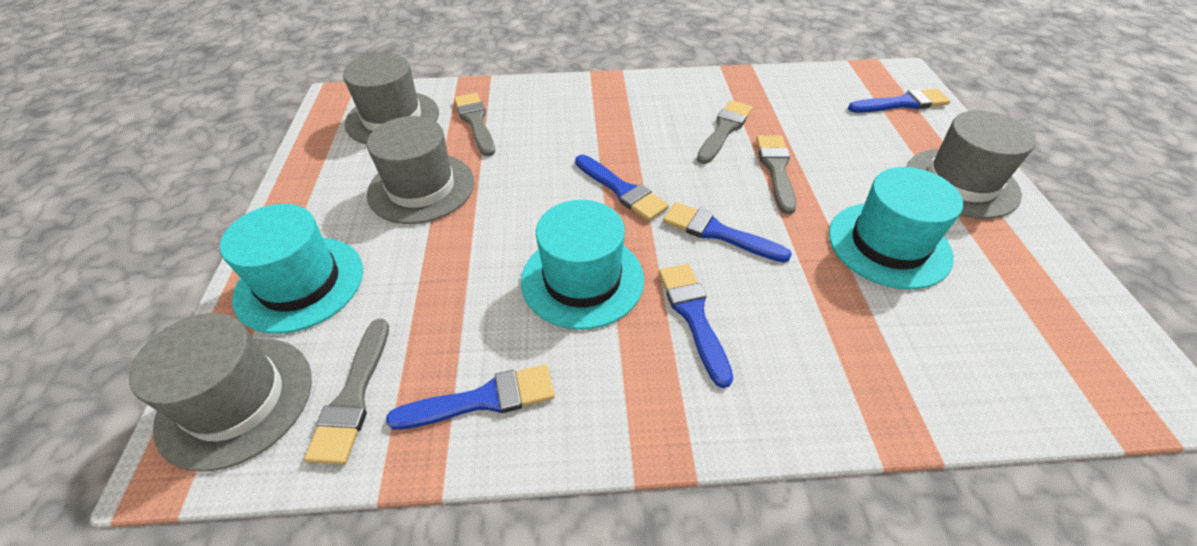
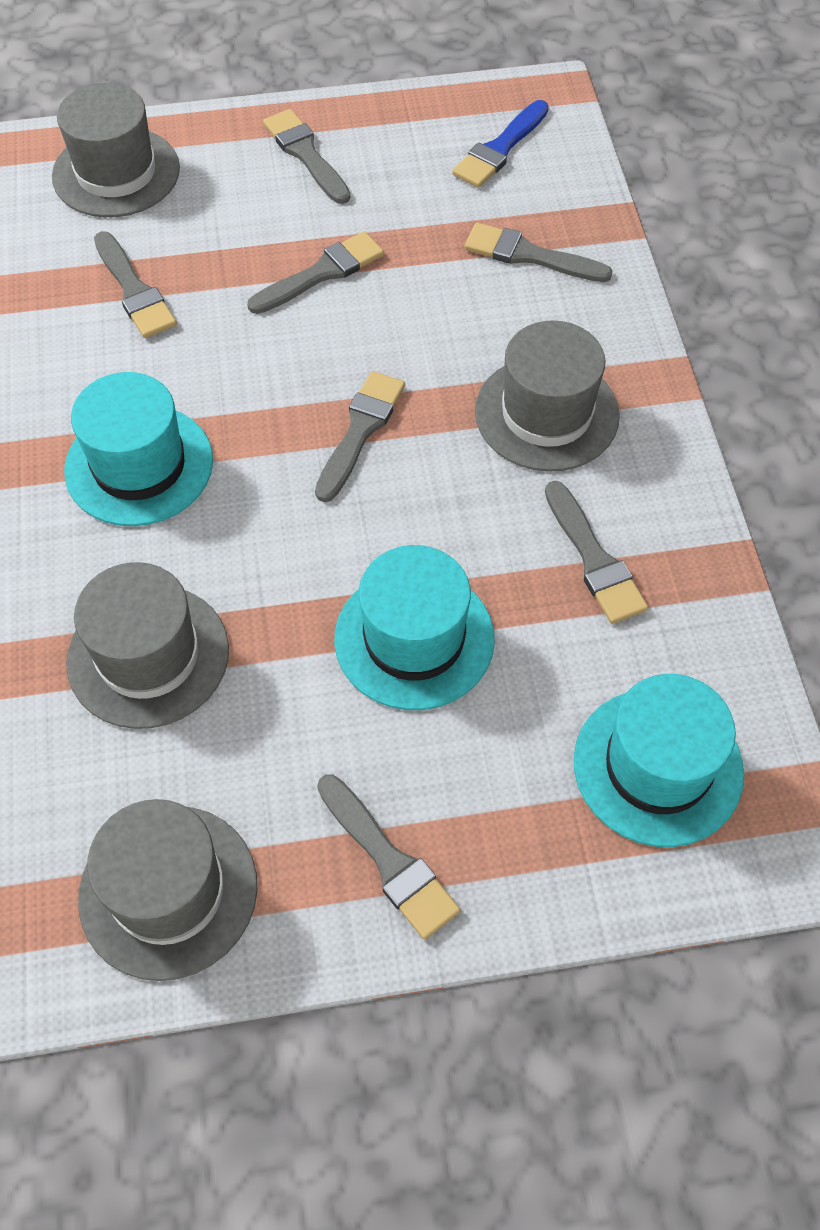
blue brush: [386,364,555,430] [575,155,669,221] [659,264,733,388] [663,202,792,262] [848,89,950,113] = 5 -> [452,100,549,188] = 1
grey brush: [304,319,389,465] [454,93,495,156] [697,100,753,164] [756,135,796,214] = 4 -> [94,231,177,338] [247,231,384,314] [263,109,350,204] [315,371,405,502] [317,774,461,940] [464,223,613,282] [545,481,648,624] = 7

